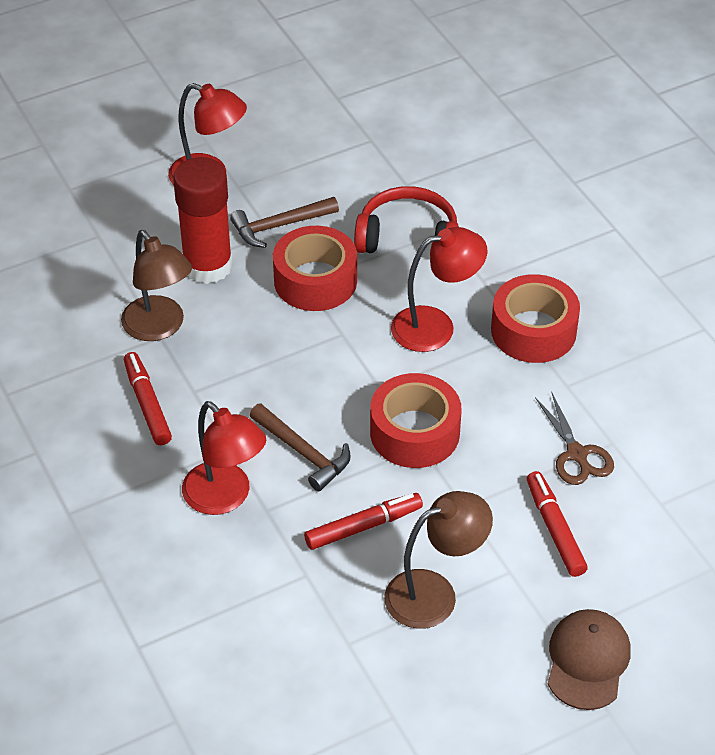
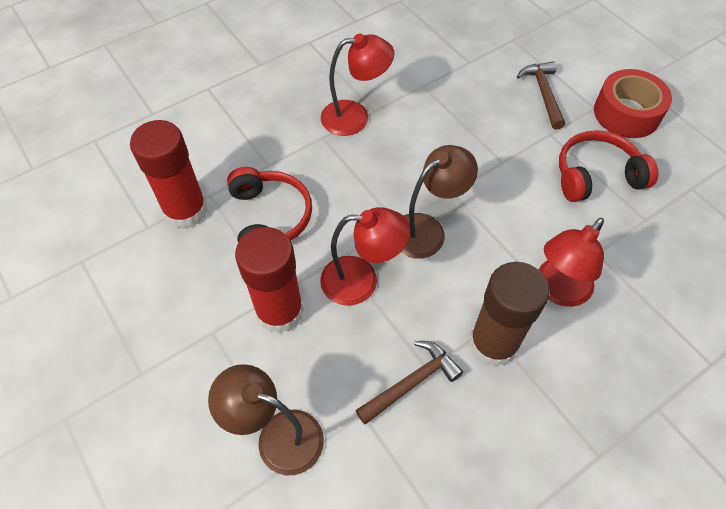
brown cap: [548,609,631,710] = 1 -> none = 0
brown glue stick: none = 0 -> [469,262,549,367] = 1
brown scissors: [535,391,614,485] = 1 -> none = 0
red glue stick: [173,157,233,284] = 1 -> [130,120,208,229] [235,227,304,334] = 2
red headphones: [354,186,459,253] = 1 -> [227,167,312,242] [559,130,659,202] = 2
red marker: [124,352,172,445] [304,493,423,550] [527,471,588,577] = 3 -> none = 0
red tape: [273,226,357,311] [370,373,462,468] [491,274,580,363] = 3 -> [594,69,672,138] = 1

